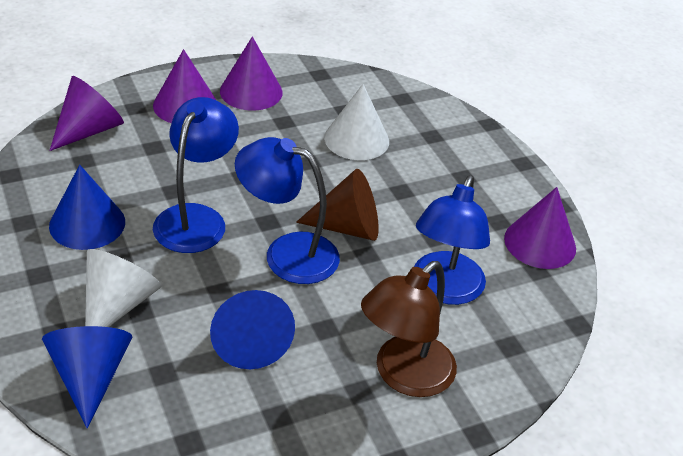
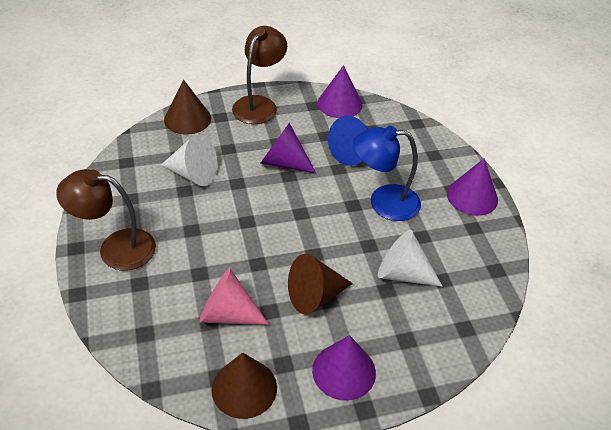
blue cone: [42,326,132,429] [49,165,125,250] [210,290,295,369] = 3 -> [328,116,368,166] = 1
blue lamp: [153,97,239,253] [235,137,340,284] [414,175,490,305] = 3 -> [353,126,421,221] = 1
brown cone: [296,169,379,241] = 1 -> [164,80,211,135] [212,353,277,419] [288,254,353,315] = 3
brown lamp: [361,261,457,397] = 1 -> [56,169,156,270] [232,26,287,124] = 2
pink cone: none = 0 -> [199,268,269,325] = 1

